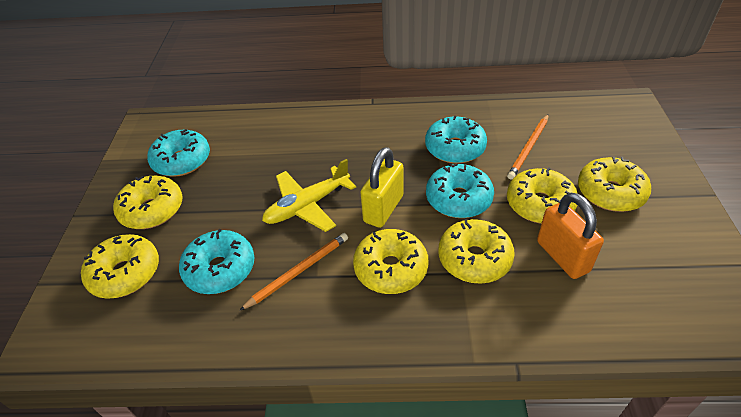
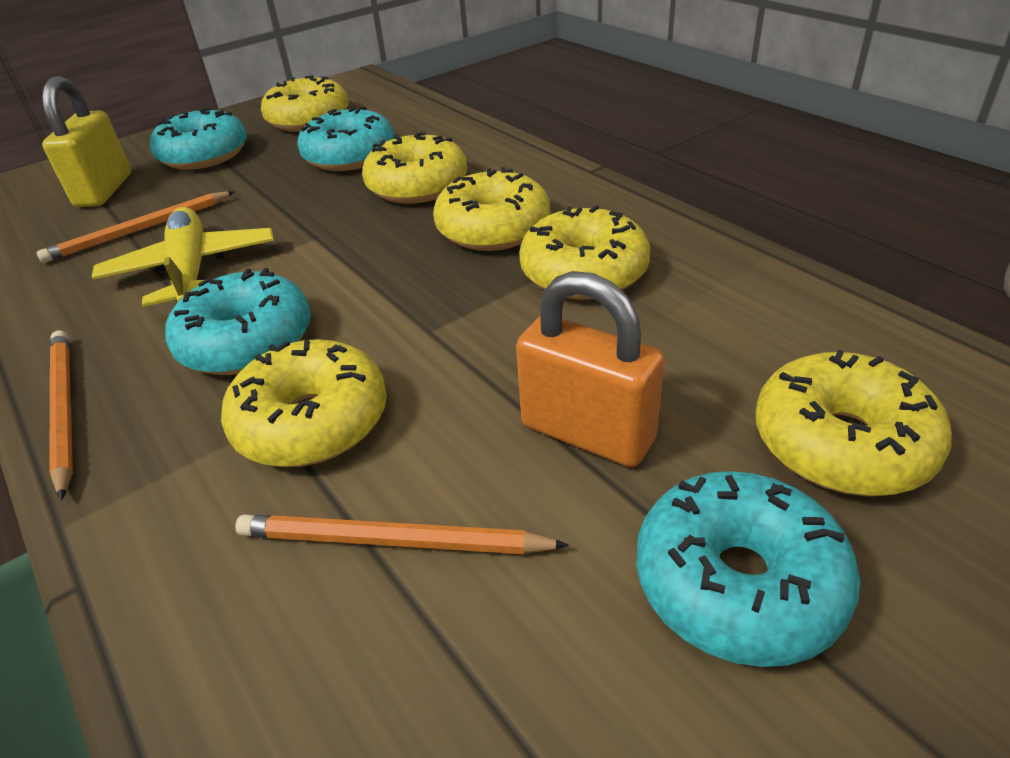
orange pencil: [239,233,348,311] [507,114,549,179] = 2 -> [37,191,235,263] [49,330,73,500] [235,514,569,554] = 3

